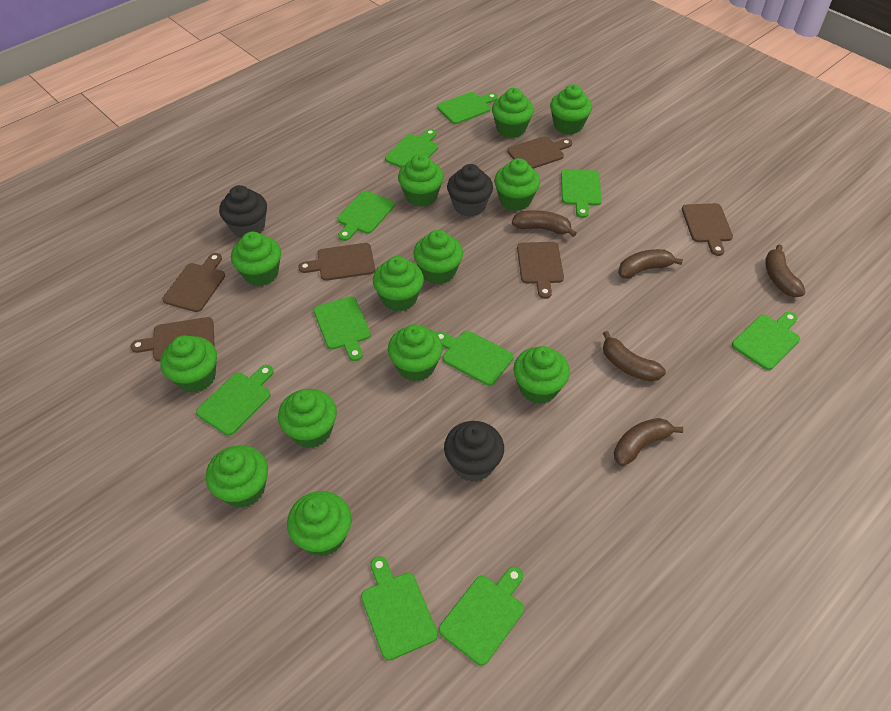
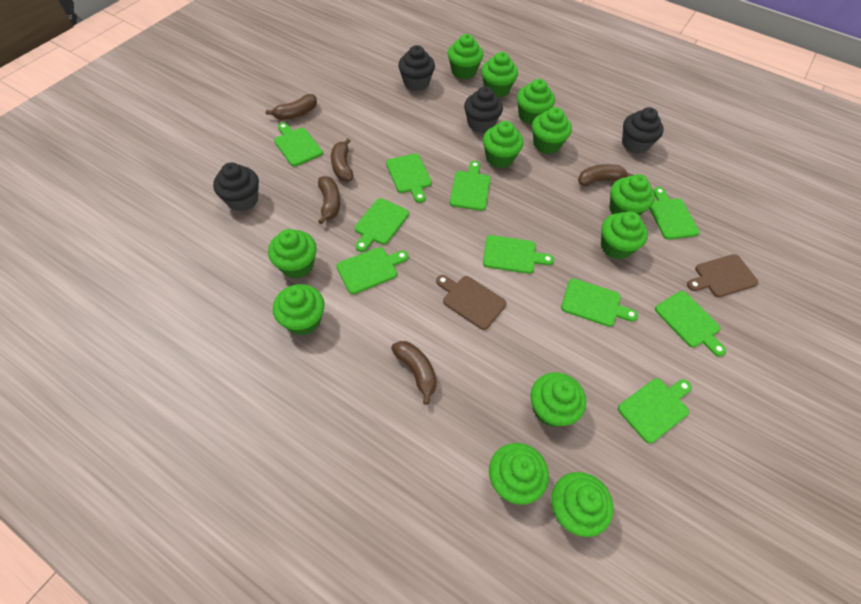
black cupcake: [219,185,267,238] [444,421,504,482] [447,164,493,217] = 3 -> [213,162,259,211] [398,45,435,91] [464,87,503,133] [622,107,664,154] = 4
brown cutting board: [131,317,215,361] [162,253,225,312] [298,243,375,281] [507,136,572,169] [517,242,564,299] [682,203,733,256] = 6 -> [436,275,507,330] [687,254,759,297] = 2
green cupcake: [160,335,217,393] [206,445,268,508] [231,232,281,286] [278,389,337,448] [287,491,352,556] [373,256,424,311] [388,324,443,381] [398,154,444,207] [413,230,463,285] [492,88,534,138] [494,158,540,211] [513,346,570,404] [550,84,592,135] = 13 -> [268,229,317,278] [273,284,325,335] [448,34,483,79] [481,52,518,98] [483,121,523,168] [489,443,549,505] [517,79,555,125] [530,372,586,427] [532,107,572,154] [551,472,614,537] [601,211,648,259] [609,174,655,216] = 12

